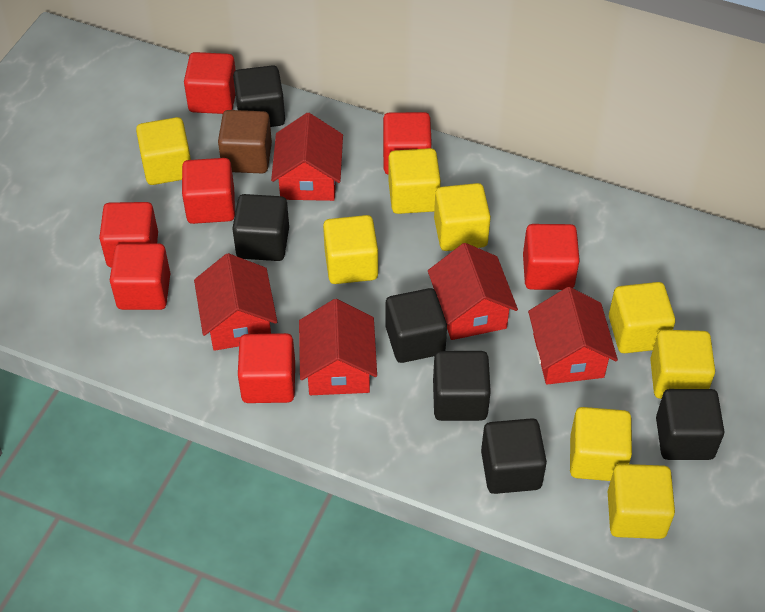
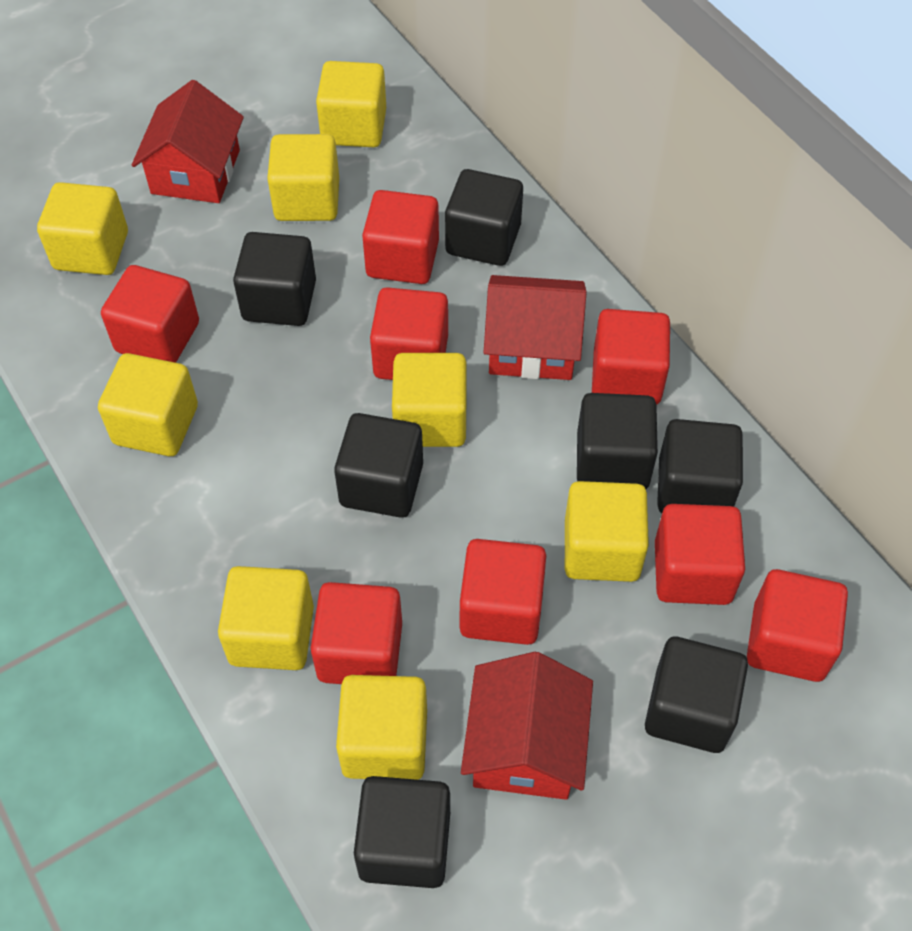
black cube: [232,194,289,261] [233,65,285,127] [386,288,447,363] [433,351,491,421] [481,418,547,494] [656,389,724,460] = 6 -> [233,232,316,326] [334,413,423,518] [354,776,450,888] [445,169,523,266] [577,393,658,489] [645,637,748,753] [657,419,743,513] = 7
brown cube: [218,110,272,173] = 1 -> none = 0
red cube: [99,202,158,268] [110,243,170,310] [182,158,235,224] [184,52,235,114] [238,333,295,403] [383,112,432,175] [523,224,580,290] = 7 -> [101,265,199,363] [311,582,402,684] [362,190,439,284] [370,287,448,380] [460,539,546,645] [592,309,670,405] [655,504,745,605] [747,569,848,682] = 8
red house: [194,253,277,351] [271,113,343,201] [299,299,377,395] [428,243,518,340] [528,287,618,385] = 5 -> [132,80,244,203] [461,652,593,800] [483,275,587,380] = 3

